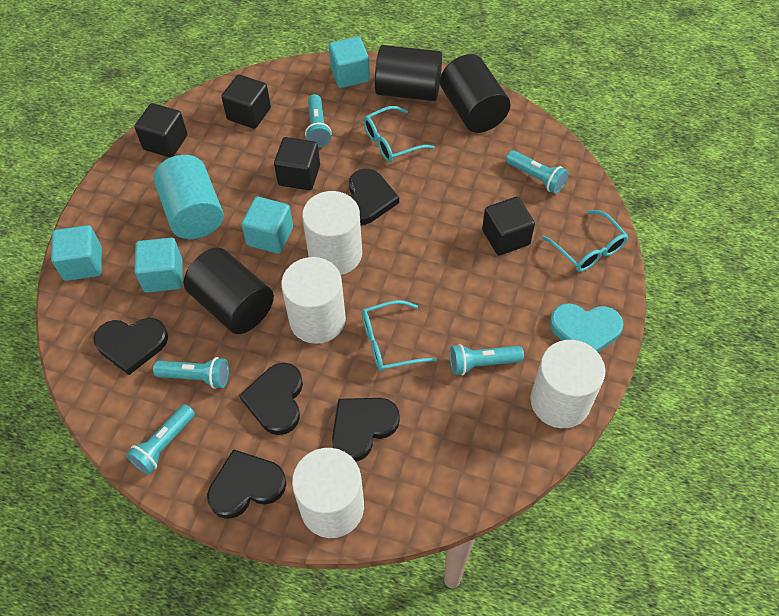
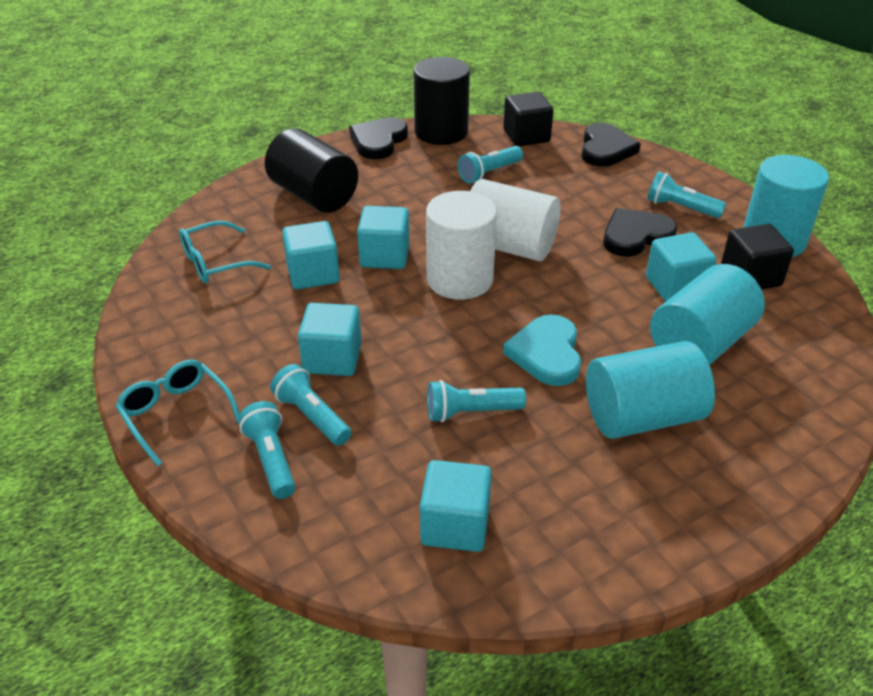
black cube: [135,103,188,157] [221,75,271,129] [274,137,320,190] [482,197,535,255] = 4 -> [503,92,554,146] [721,224,794,290] = 2
black cylinder: [184,248,274,334] [375,45,442,101] [440,54,511,133] = 3 -> [265,128,358,213] [414,57,470,145] = 2
black heart: [94,318,168,375] [207,449,286,519] [239,363,303,435] [332,398,400,461] [349,169,399,225] = 5 -> [349,117,408,159] [581,123,641,167] [603,208,677,257] = 3
turquoise cube: [51,225,102,281] [134,238,183,293] [241,197,293,254] [329,37,370,88] = 4 -> [282,221,340,289] [298,303,362,376] [357,206,410,269] [420,460,492,552] [646,232,717,301] = 5
turquoise cylinder: [153,155,223,239] = 1 -> [586,341,715,439] [650,264,765,365] [743,155,829,257] = 3
turquoise glasses: [362,300,437,372] [363,106,435,162] [542,210,628,272] = 3 -> [115,360,240,466] [179,221,271,283] = 2
white cylinder: [281,257,346,344] [292,448,364,538] [302,191,362,275] [530,340,605,428] = 4 -> [426,191,497,300] [470,179,561,261] = 2

